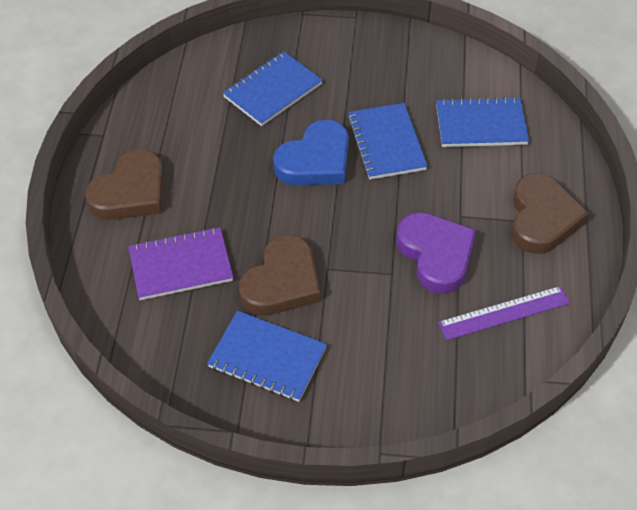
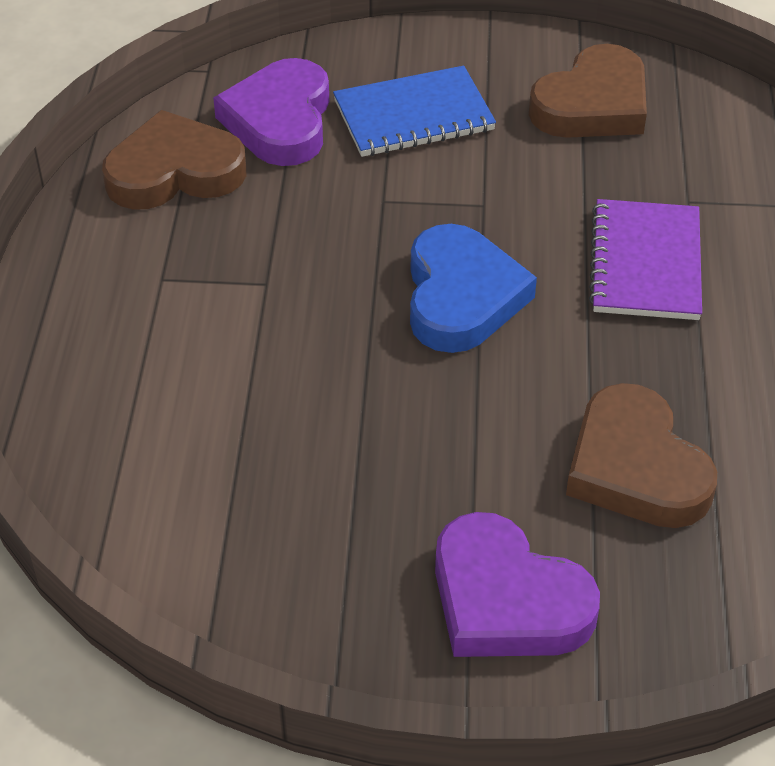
blue notebook: [207,311,327,402] [223,51,323,126] [348,103,428,180] [436,96,529,147] = 4 -> [333,66,496,157] = 1
purple heart: [396,213,476,294] = 1 -> [213,58,329,166] [435,512,600,657] = 2
purple ruler: [438,286,570,340] = 1 -> none = 0

